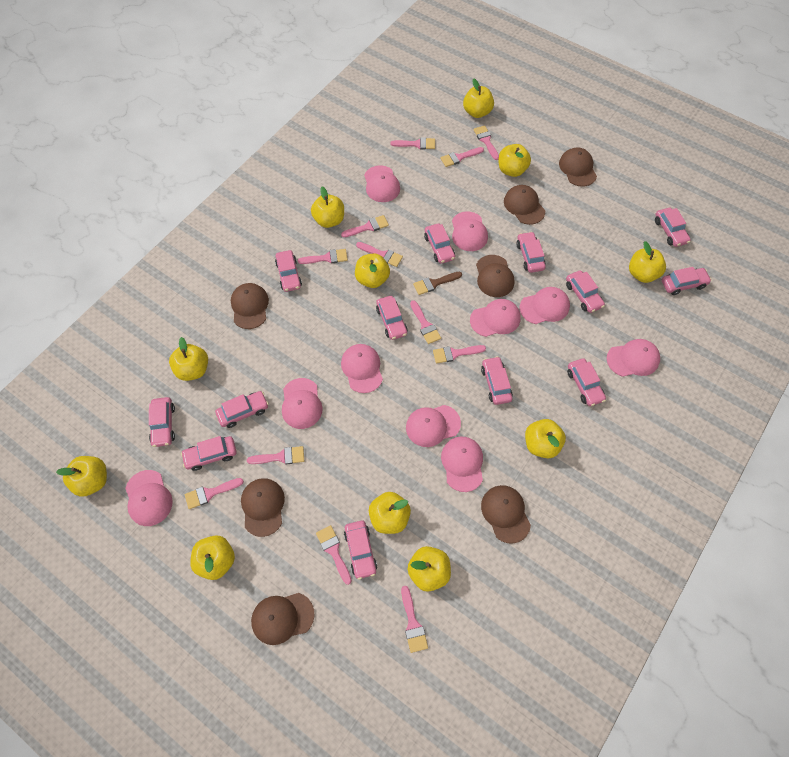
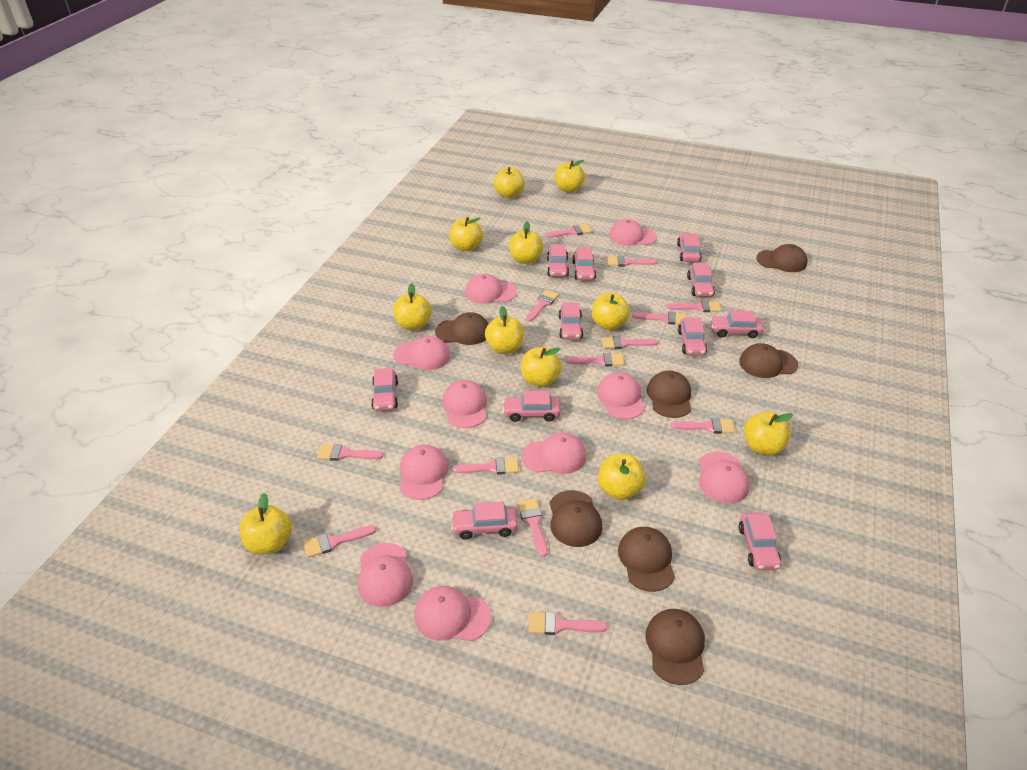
brown brush: [413,272,462,295] = 1 -> none = 0
pink brush: [185,478,244,509] [247,446,304,464] [298,249,348,264] [316,525,352,585] [341,215,389,237] [356,242,403,267] [390,137,435,149] [401,586,428,653] [410,300,441,344] [433,345,486,364] [440,147,484,167] [474,125,499,160] = 12 -> [303,525,376,558] [317,444,383,461] [452,457,519,475] [517,498,548,557] [526,290,559,322] [529,612,608,635] [545,224,592,238] [566,353,624,367] [601,336,658,349] [607,256,657,267] [632,312,687,325] [666,300,721,312] [670,418,735,434] = 13
pink car: [149,397,175,447] [181,436,237,471] [215,391,269,428] [275,250,302,292] [344,521,377,580] [376,296,408,340] [424,224,455,264] [481,356,513,405] [516,232,546,273] [566,270,605,313] [567,358,606,406] [655,208,691,247] [662,267,712,295] = 13 -> [371,368,398,411] [451,501,518,540] [503,391,561,422] [547,244,569,277] [558,303,583,339] [572,248,596,280] [677,233,702,262] [678,317,707,355] [687,263,715,297] [710,310,763,338] [738,513,781,570] = 11

